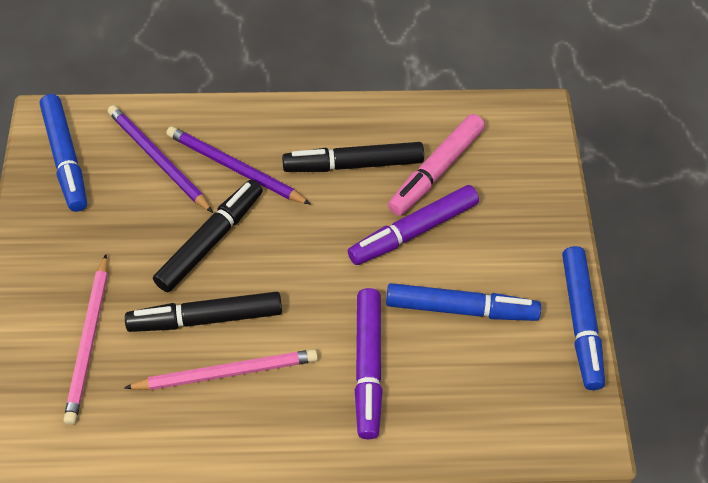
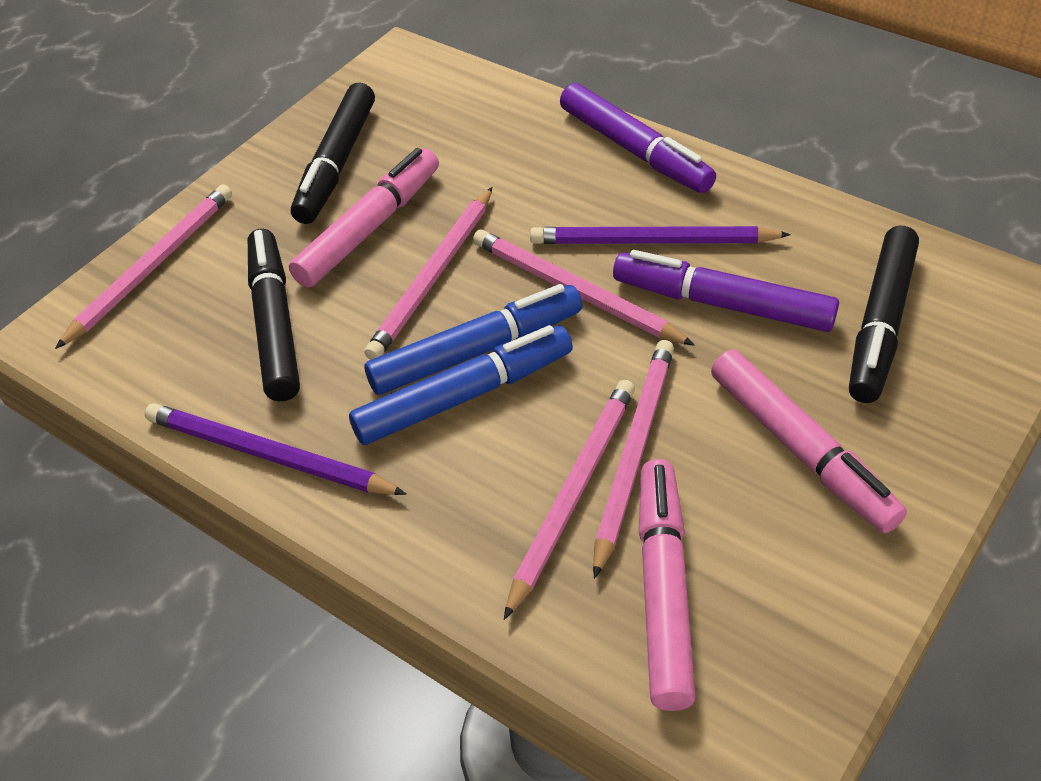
blue marker: [40,94,87,212] [386,283,541,321] [562,246,605,390] = 3 -> [349,325,573,445] [364,284,582,395] = 2
pink marker: [388,114,485,216] = 1 -> [289,148,439,288] [639,459,696,711] [711,349,907,533] = 3
pink pencil: [63,254,108,425] [124,349,318,390] = 2 -> [55,184,232,349] [364,187,492,360] [473,229,695,346] [504,380,635,620] [593,340,674,579] = 5

